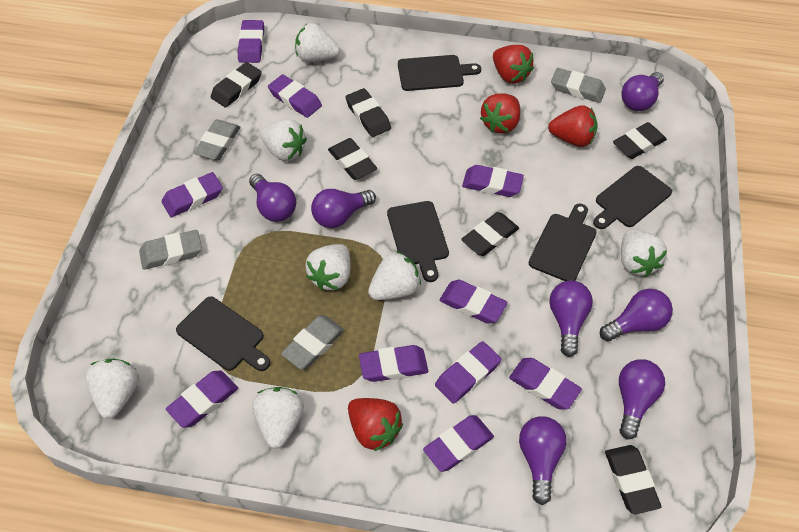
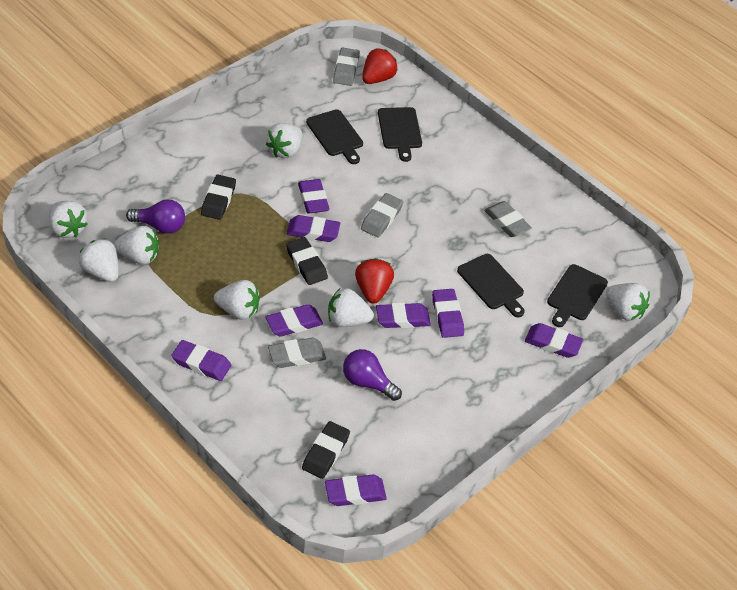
black cutting board: [176,297,270,371] [387,201,449,282] [398,55,481,91] [529,203,596,281] [593,166,672,229] = 5 -> [306,109,363,164] [378,107,422,162] [457,254,525,317] [547,264,608,327] = 4
black eraser: [211,62,262,108] [328,138,377,180] [345,88,391,137] [461,212,519,256] [605,445,662,514] [613,122,667,159] = 6 -> [201,175,236,220] [286,237,328,285] [302,421,350,479] = 3
purple eraser: [162,172,223,217] [166,371,238,428] [238,20,264,63] [268,74,322,118] [359,345,428,382] [423,415,494,472] [435,341,501,404] [439,280,508,324] [462,165,524,197] [509,358,582,410] = 10 -> [171,340,231,381] [266,304,323,337] [286,215,341,242] [298,179,330,214] [325,474,387,506] [376,303,431,328] [432,289,464,338] [525,323,583,358] = 8
purple light bulb: [249,174,296,222] [311,189,376,228] [519,416,567,505] [549,280,593,357] [600,289,673,342] [619,359,665,440] [621,72,664,111] = 7 -> [126,199,185,234] [343,349,402,401] = 2
red strawberry: [348,398,403,451] [480,93,520,133] [493,45,534,84] [548,105,598,147] = 4 -> [355,258,394,304] [362,48,397,84] = 2

